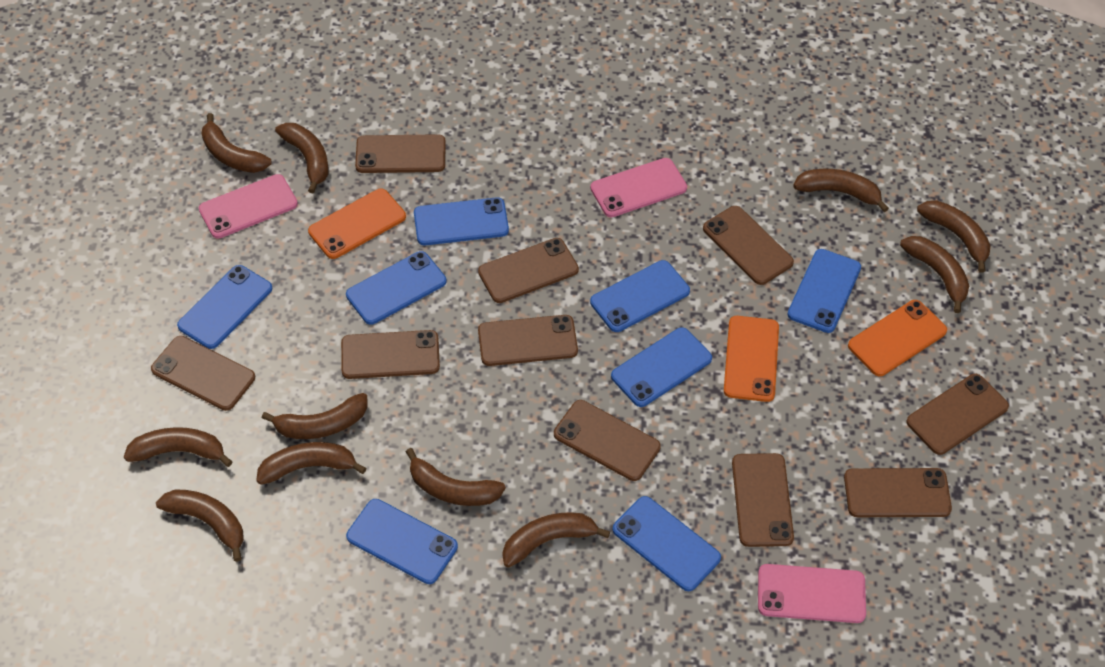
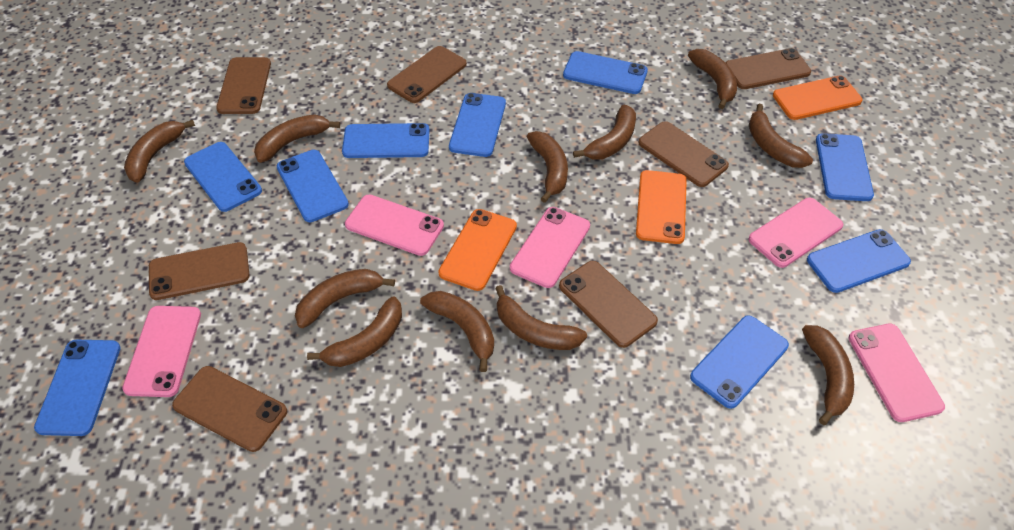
blue phone: [177,265,272,349] [346,251,446,325] [346,499,458,584] [414,197,509,245] [590,260,690,332] [611,327,712,407] [613,496,721,591] [787,249,861,333] = 8 -> [34,340,121,436] [184,142,262,212] [277,150,349,222] [342,123,430,158] [449,93,506,157] [563,51,648,94] [690,315,789,409] [807,229,911,293] [816,133,874,201] = 9
brown phone: [151,336,255,411] [341,330,440,379] [355,134,446,173] [478,238,579,303] [478,315,578,366] [554,400,661,481] [703,206,794,285] [732,453,794,547] [844,468,952,517] [906,374,1009,455] = 10 -> [149,242,250,300] [172,366,287,452] [216,57,271,114] [387,46,467,103] [559,261,658,348] [638,121,729,187] [726,48,811,89] = 7
pink phone: [199,174,298,239] [590,158,687,217] [758,564,866,623] = 3 -> [122,306,201,397] [345,194,444,256] [510,207,590,288] [748,198,843,268] [848,324,945,422] = 5

